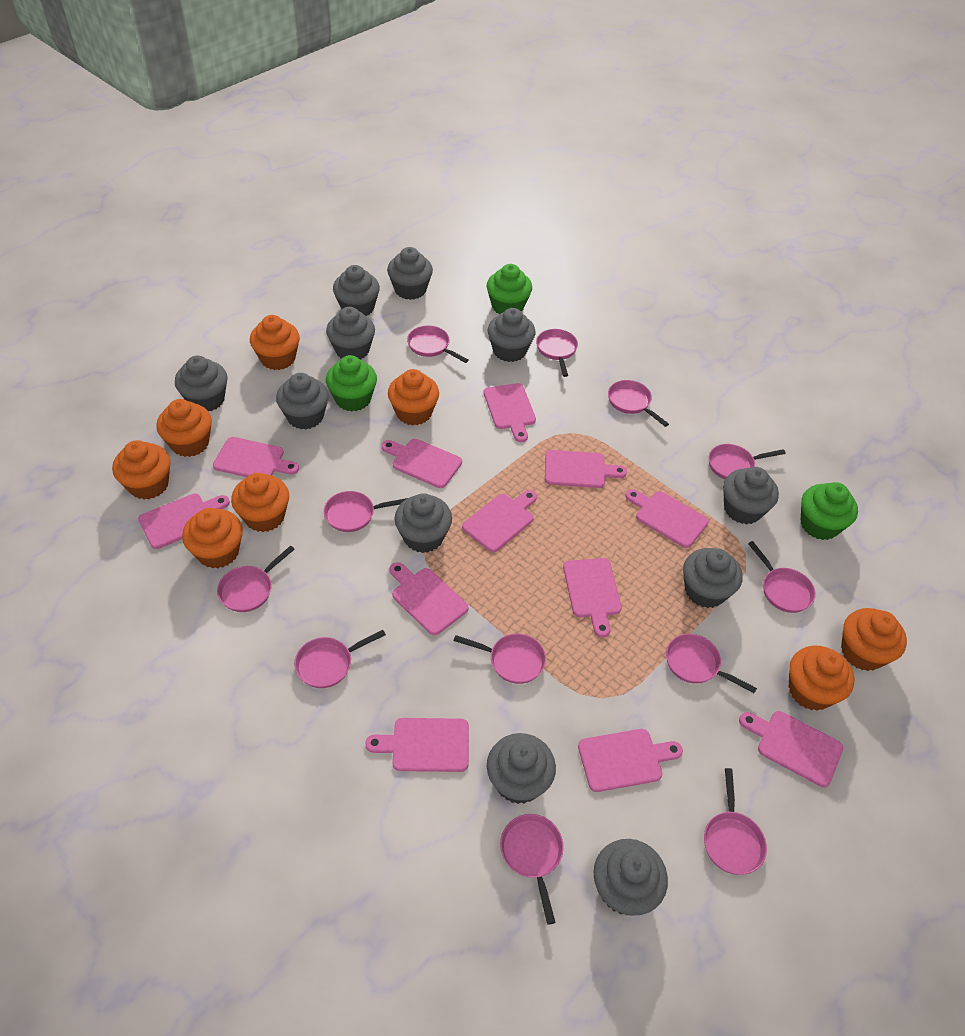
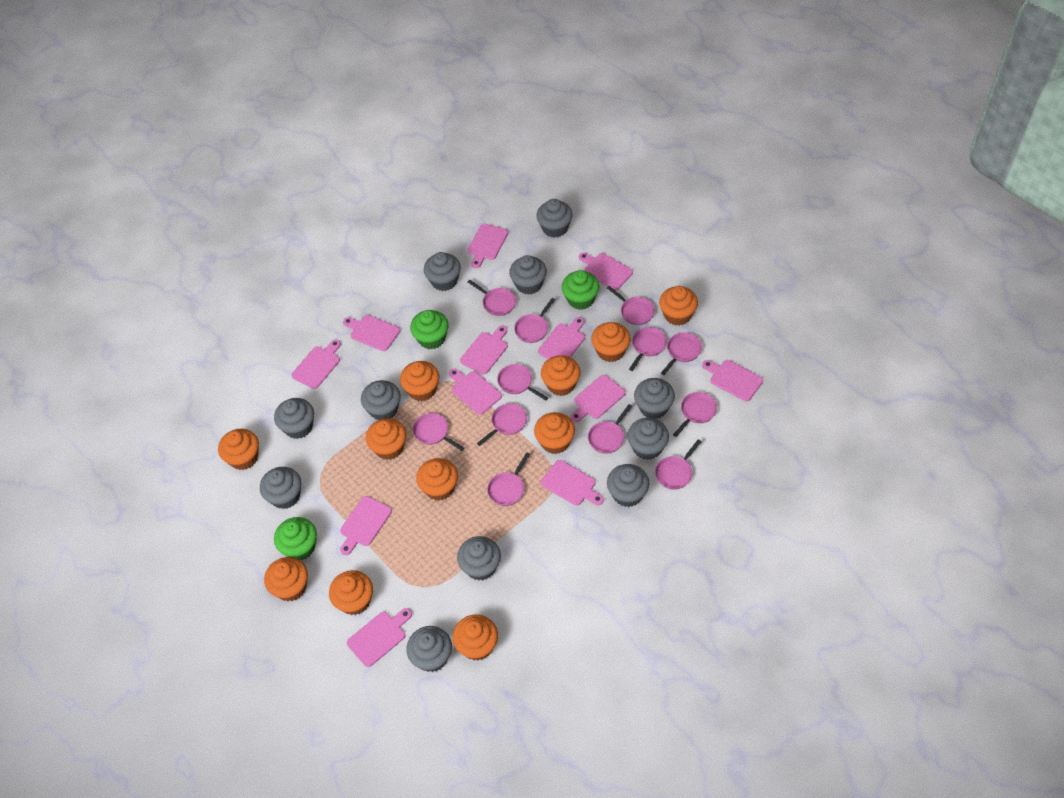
orange cupcake: [112,440,171,499] [156,399,212,457] [182,508,243,569] [231,473,289,532] [250,315,300,370] [388,369,439,425] [789,646,854,711] [841,608,907,671] = 8 -> [218,429,259,470] [264,557,308,601] [329,570,373,615] [366,418,406,460] [400,361,439,401] [416,458,458,501] [453,614,498,661] [534,412,575,454] [541,355,580,396] [591,322,631,362] [659,286,698,326] = 11

